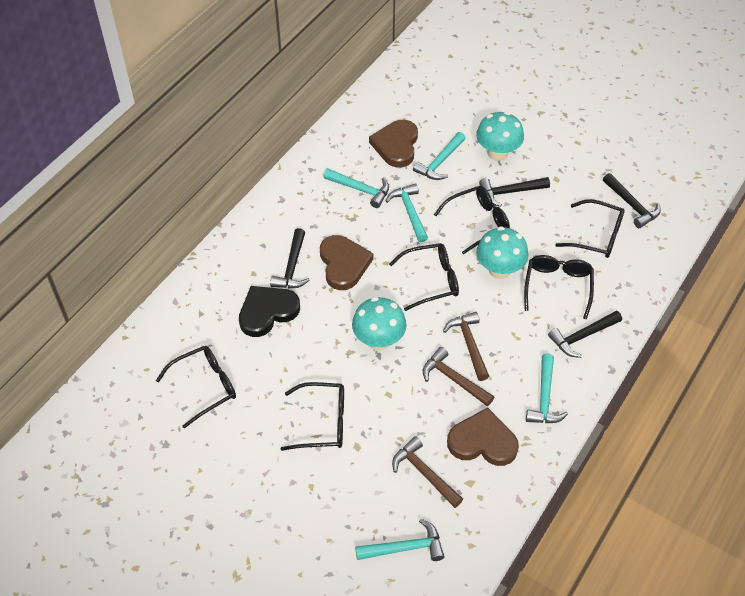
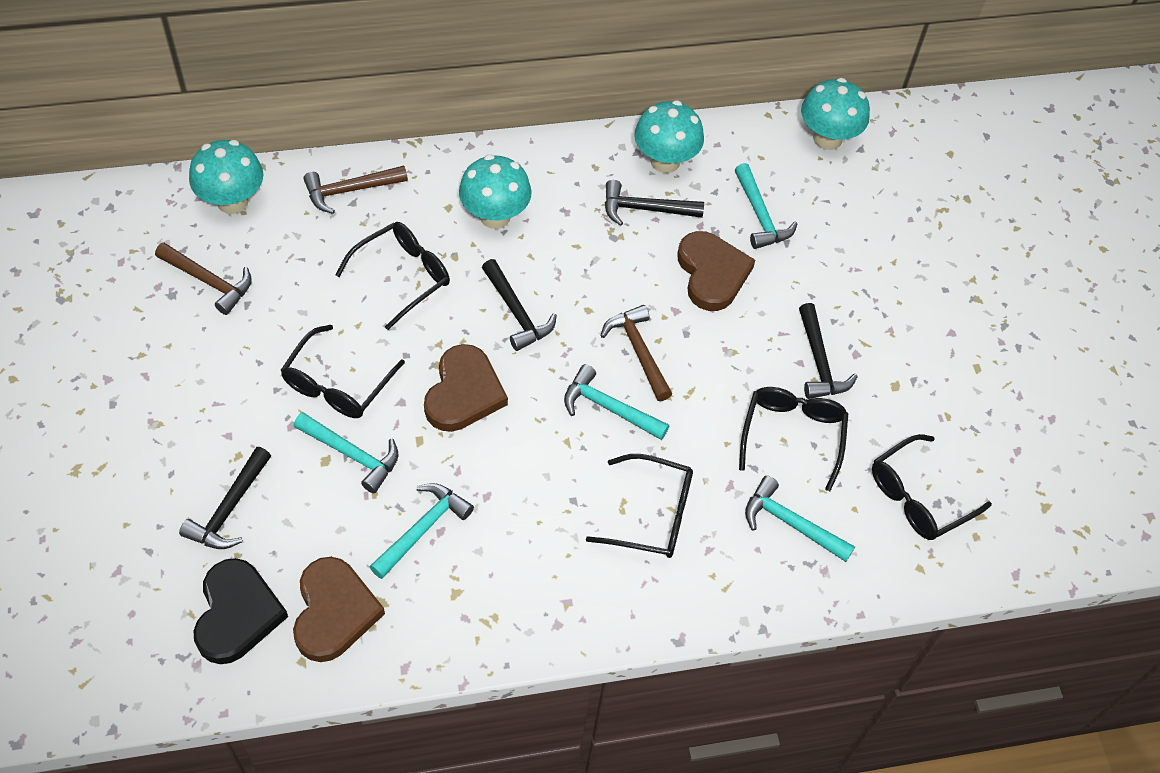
black glasses: [156,346,236,429] [281,382,344,451] [389,243,459,311] [434,186,510,255] [524,255,594,320] [555,199,625,258] = 6 -> [281,325,405,418] [335,222,450,330] [586,454,693,558] [739,387,848,491] [872,434,992,540] = 5
turquoise mushroom: [352,297,407,350] [476,111,524,161] [476,226,529,279] = 3 -> [189,140,263,214] [459,154,531,229] [634,100,704,173] [801,78,870,150] = 4

